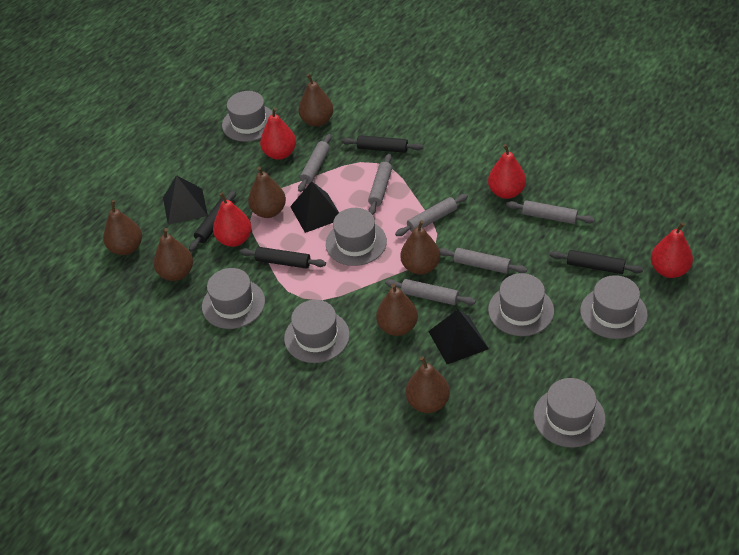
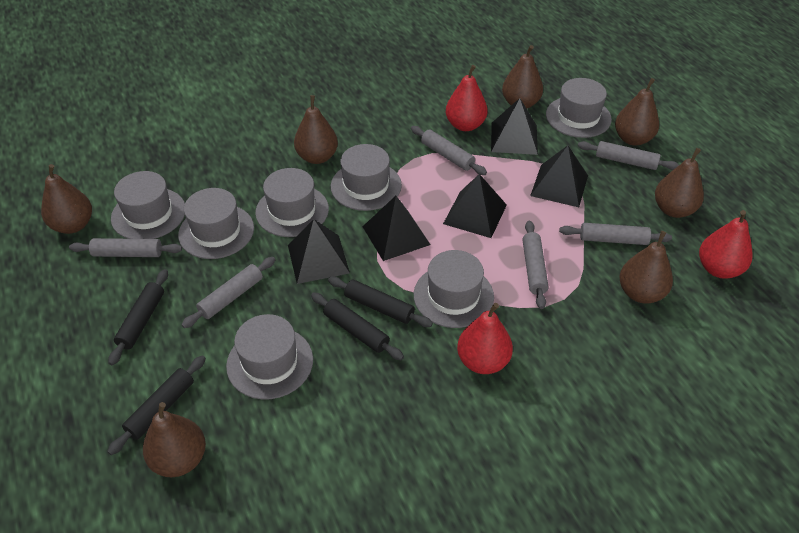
black pyramid: [163,175,208,225] [290,181,339,233] [428,309,489,364] = 3 -> [288,219,350,284] [363,196,430,261] [443,174,507,238] [491,98,538,155] [530,145,588,207] = 5
red pear: [213,193,252,247] [260,107,296,160] [488,144,526,199] [651,222,693,278] = 4 -> [446,65,487,131] [457,303,513,374] [699,210,753,278] = 3

